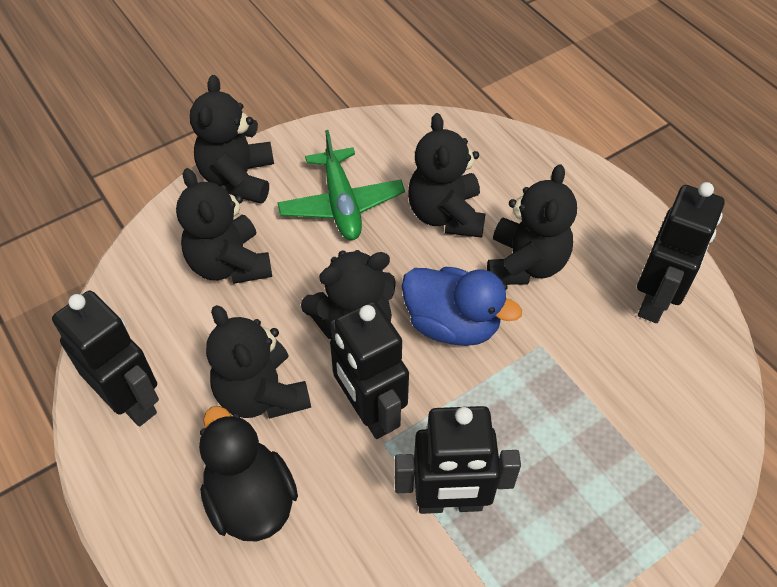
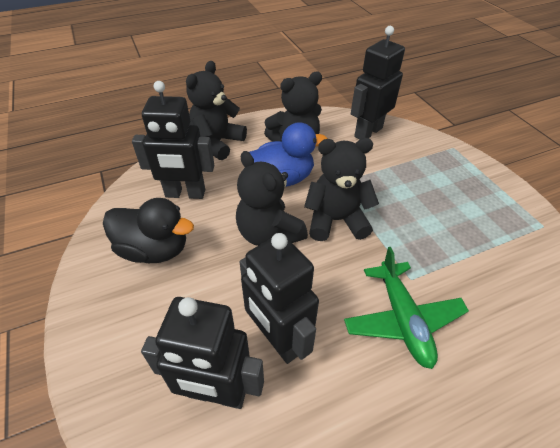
black teddy bear: [176,168,272,284] [190,75,274,204] [206,305,311,419] [301,250,396,339] [408,113,486,238] [487,164,577,285] = 6 -> [186,61,247,160] [236,151,308,246] [264,71,322,142] [304,138,379,241] = 4

